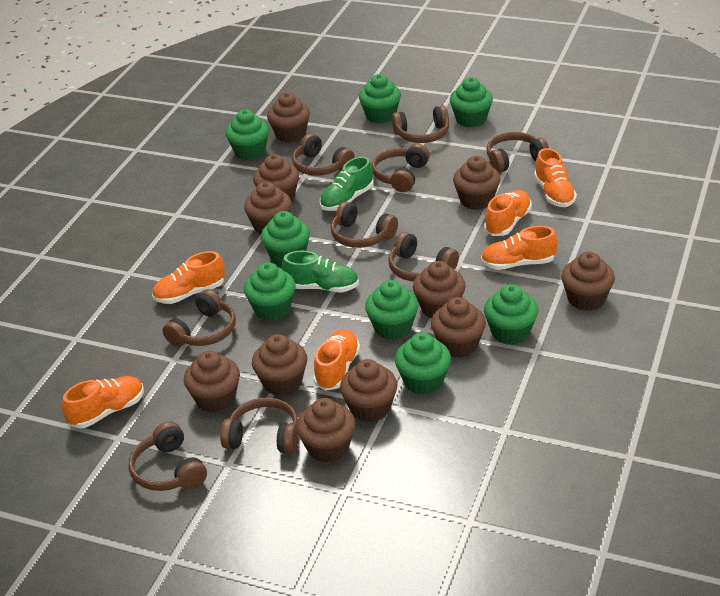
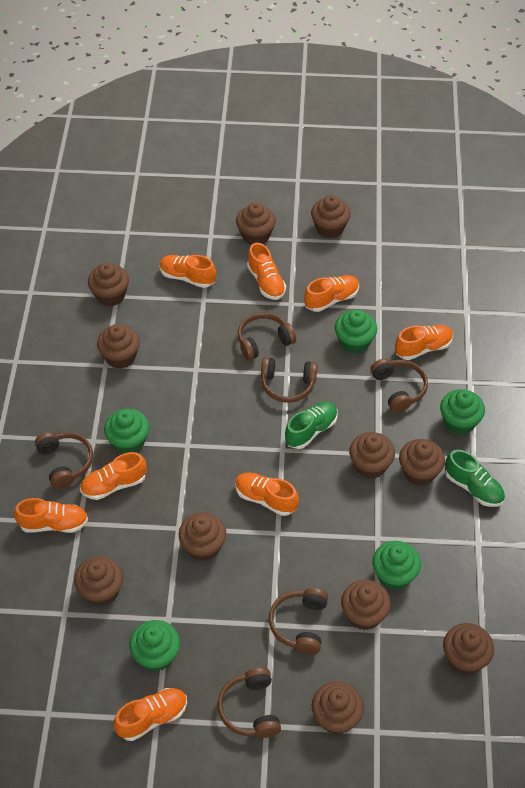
brown headphones: [128,422,207,491] [163,289,236,347] [220,398,299,454] [292,134,355,176] [331,201,398,248] [372,144,430,192] [388,232,459,281] [392,105,449,143] [487,132,549,173] = 9 -> [35,432,93,489] [218,667,281,738] [238,312,296,360] [261,357,317,403] [269,588,328,654] [371,358,428,413] = 6
green cupcake: [226,110,269,160] [244,262,296,321] [261,211,310,266] [359,74,401,124] [365,280,418,340] [395,332,451,395] [450,78,493,128] [484,284,538,345] = 8 -> [104,409,149,454] [129,620,180,671] [335,309,377,354] [372,541,421,591] [440,389,485,435] = 5
orange shoe: [62,376,144,428] [152,251,225,304] [314,329,360,391] [481,226,557,270] [484,190,532,236] [534,148,577,207] = 6 -> [14,498,88,533] [80,452,147,500] [113,688,187,741] [159,255,216,288] [235,473,299,516] [247,243,286,300] [304,275,359,312] [395,325,453,360] = 8

